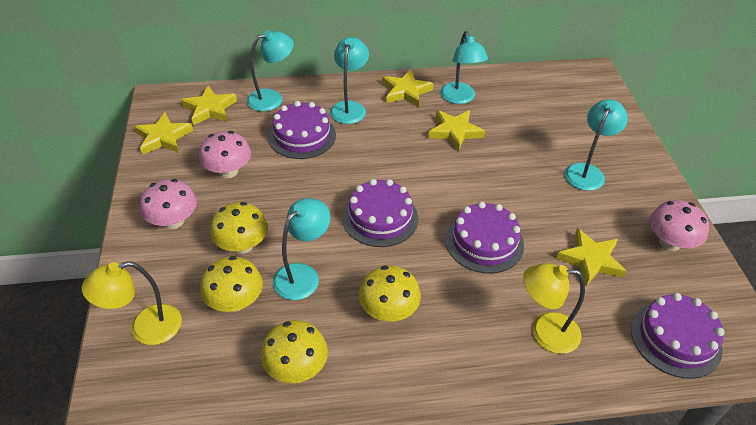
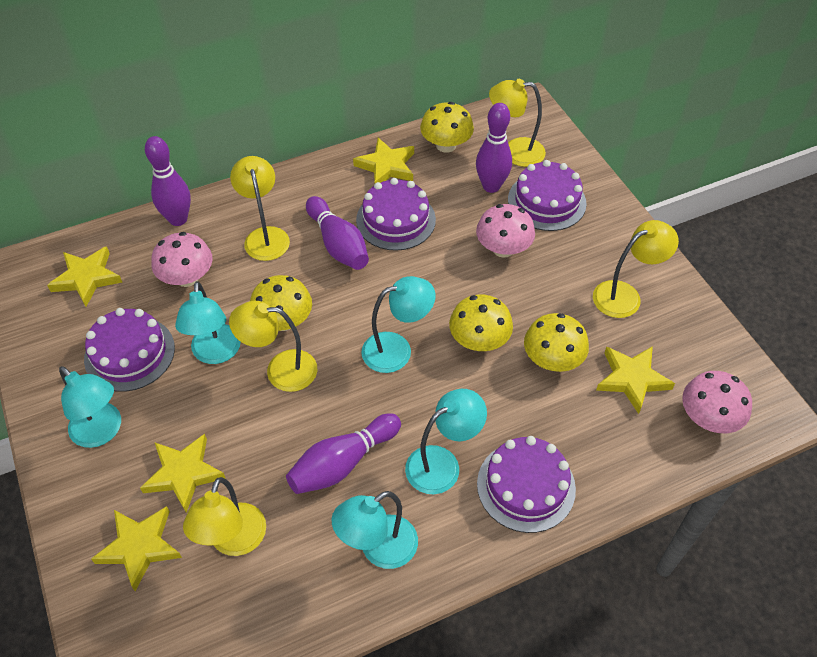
purple bowling pin: none = 0 -> [145,136,191,226] [286,413,401,494] [306,196,369,270] [476,103,512,193] = 4
yellow lamp: [82,261,182,345] [523,263,585,354] = 2 -> [183,477,266,556] [229,301,317,392] [230,156,290,261] [489,79,546,167] [593,220,679,318] = 5

